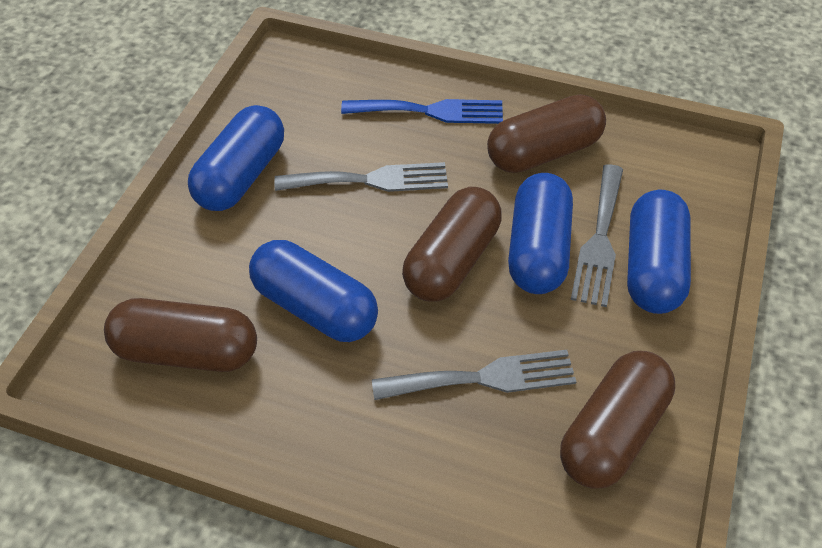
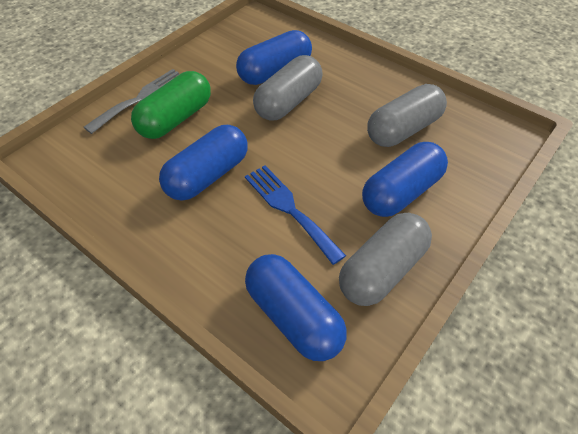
brown capsule: [104,298,257,372] [402,187,502,302] [487,94,606,173] [560,351,675,489] = 4 -> none = 0
green capsule: none = 0 -> [131,71,211,139] = 1
grey capsule: none = 0 -> [253,55,323,121] [339,213,432,306] [367,84,447,147] = 3
grey fork: [274,162,448,192] [372,350,576,400] [571,164,623,307] = 3 -> [84,69,180,134] = 1

